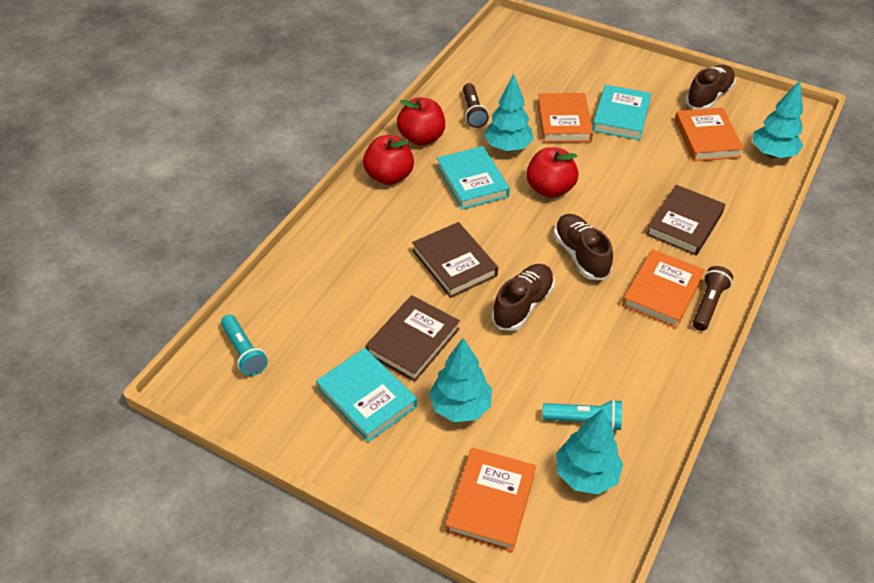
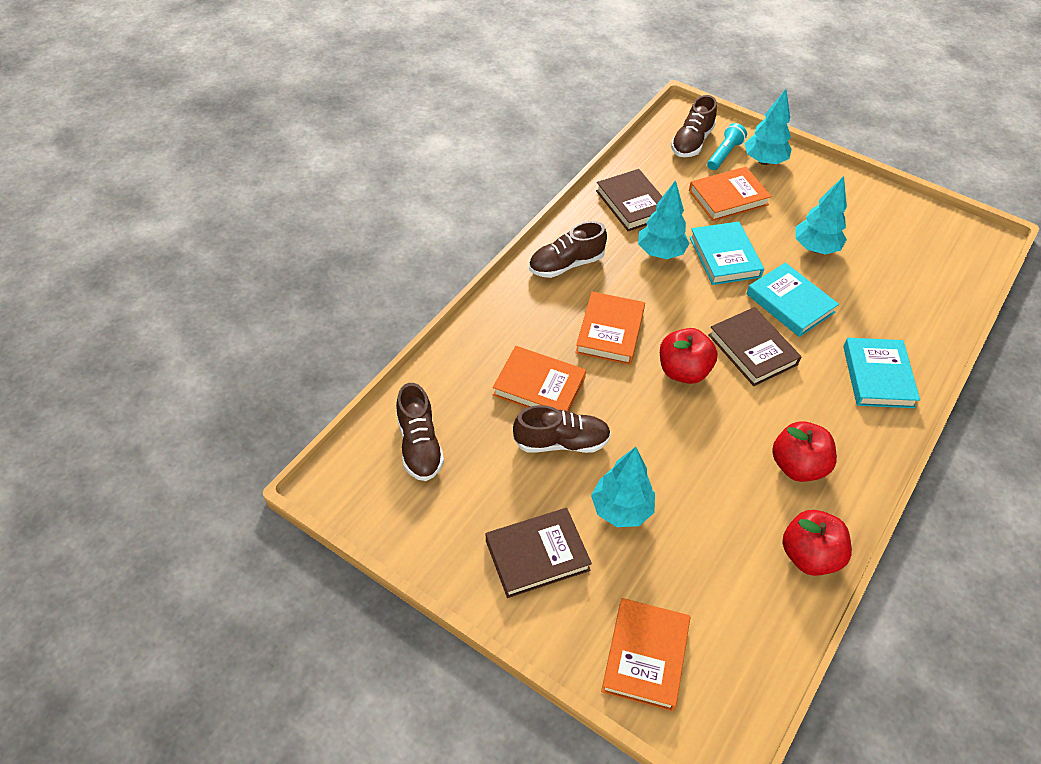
brown flashlight: [463,83,489,128] [693,266,733,331] = 2 -> none = 0
brown shoe: [492,264,554,331] [554,214,613,280] [685,65,735,110] = 3 -> [396,383,444,481] [513,405,611,453] [529,221,607,278] [671,95,717,157] = 4
turquoise flashlight: [221,315,268,376] [542,399,622,430] = 2 -> [707,123,747,170] = 1

